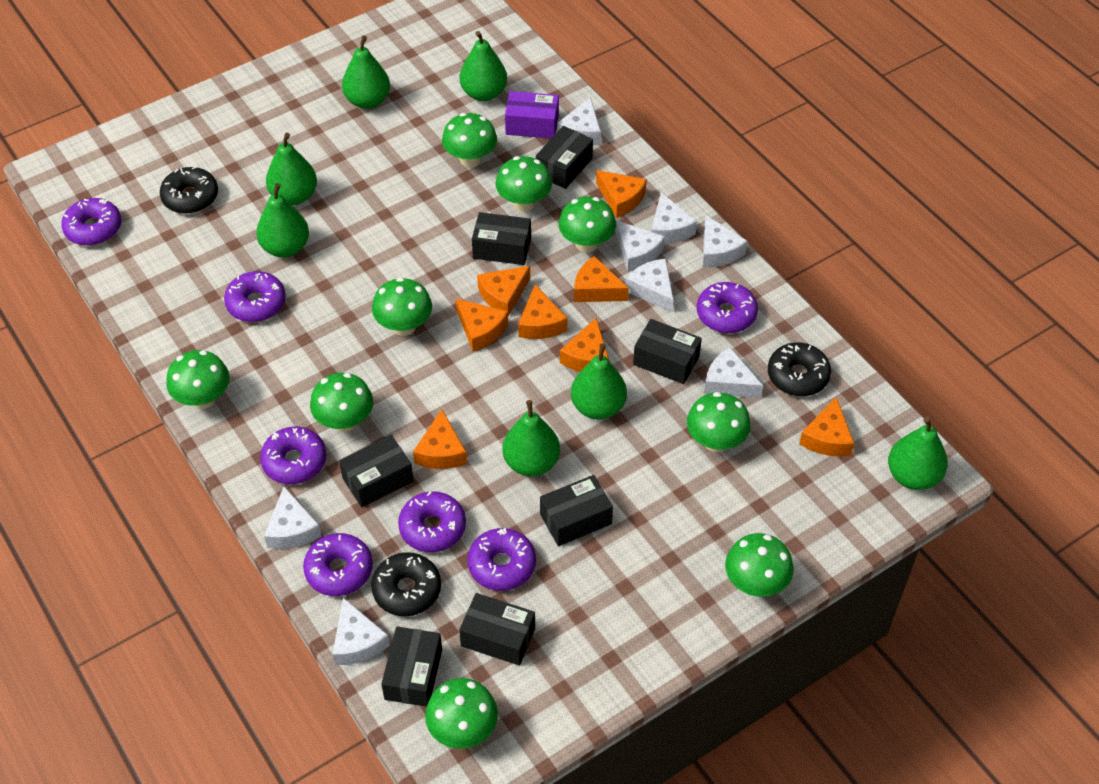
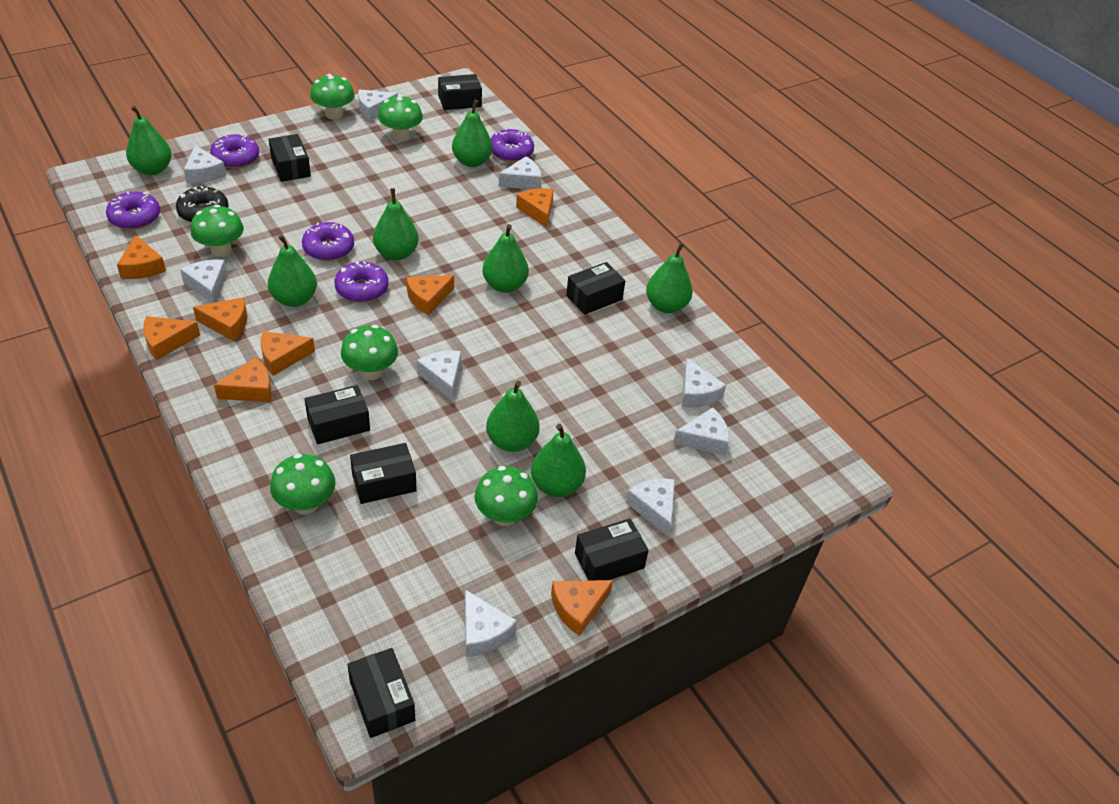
black donut: [160,166,218,214] [371,552,441,616] [768,342,831,396] = 3 -> [176,186,229,222] = 1
green mushroom: [166,350,230,409] [310,373,373,432] [372,277,432,336] [425,678,498,749] [442,113,497,168] [495,156,552,212] [558,197,616,253] [687,392,751,452] [725,533,794,597] = 9 -> [191,205,244,257] [270,454,335,515] [310,74,355,120] [341,325,398,380] [378,95,423,141] [475,466,538,526] = 6
green pear: [256,183,309,258] [266,133,317,205] [342,36,390,109] [460,31,507,101] [503,400,560,476] [571,344,627,420] [888,417,948,490] = 7 -> [126,106,172,175] [268,235,317,307] [373,188,419,260] [452,100,492,167] [482,224,529,293] [486,381,540,452] [531,424,586,497] [646,242,693,313] = 8
purple box: [505,91,559,139] = 1 -> none = 0
purple donut: [61,198,121,246] [224,271,286,322] [260,427,326,484] [303,533,373,596] [398,491,466,552] [467,528,536,591] [697,282,758,333] = 7 -> [106,191,160,230] [210,134,259,169] [302,222,354,261] [334,261,389,303] [491,128,534,162] = 5
white cheese: [264,486,321,549] [333,598,390,665] [557,97,601,145] [615,220,665,272] [625,259,674,312] [651,192,697,244] [703,215,748,267] [704,347,763,398] = 8 -> [180,259,227,303] [184,145,226,183] [358,89,398,121] [417,350,461,400] [465,590,517,657] [498,156,541,189] [626,479,675,536] [673,407,729,455] [681,358,726,408] = 9

